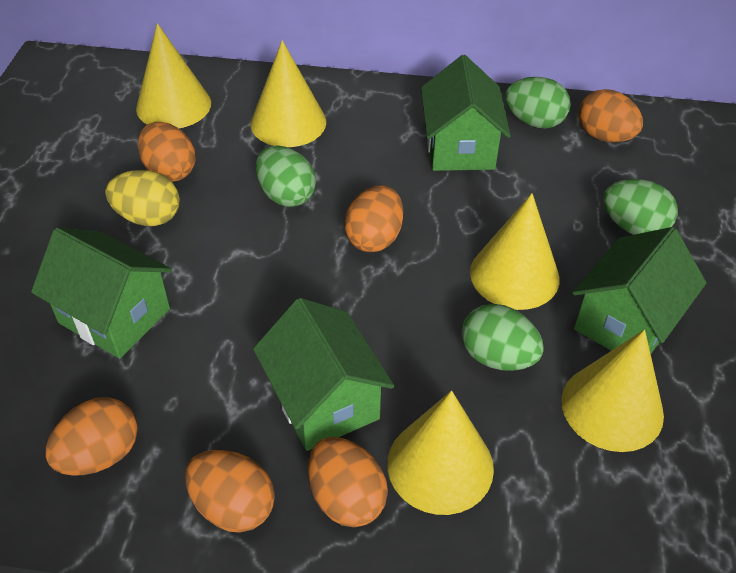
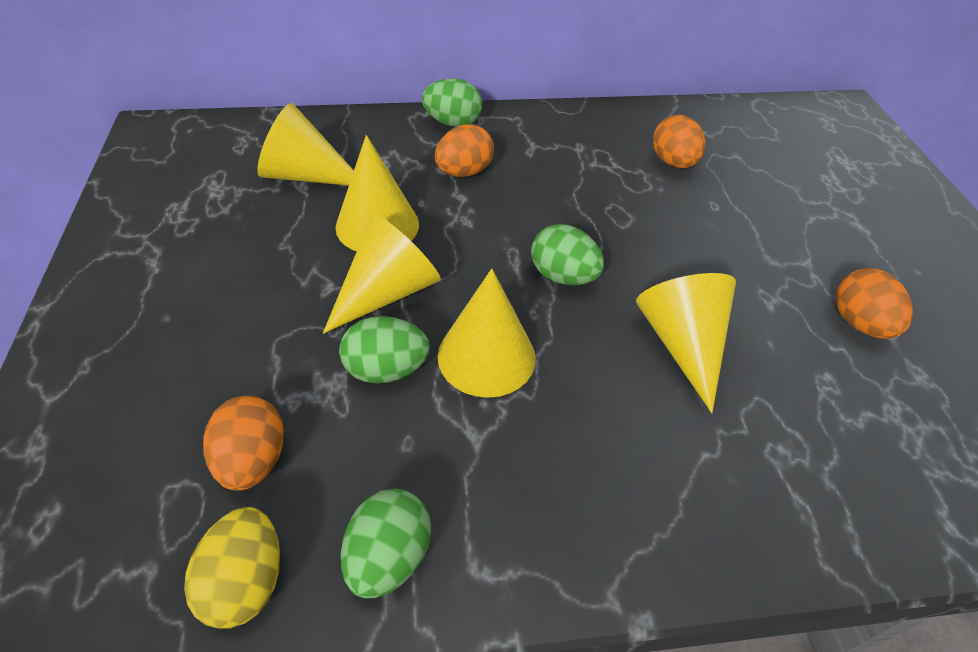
green house: [31,228,172,359] [253,298,394,451] [421,55,511,171] [572,227,706,354] = 4 -> none = 0
orange egg: [45,397,138,476] [138,122,196,182] [185,450,275,533] [308,437,388,527] [344,185,403,252] [578,89,643,142] = 6 -> [203,396,284,491] [435,124,494,177] [653,115,706,168] [836,268,913,339] = 4

